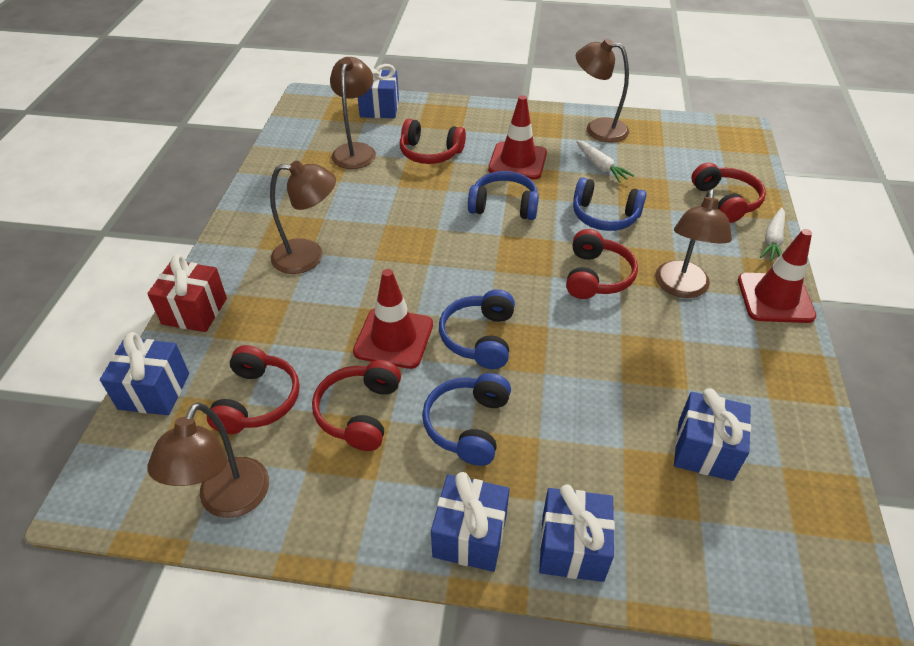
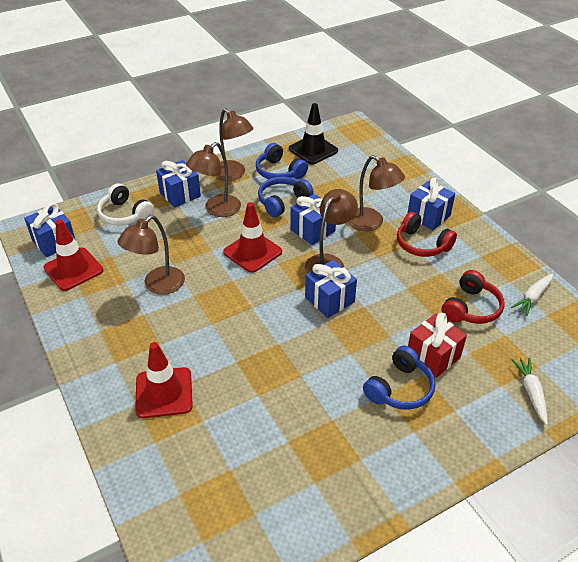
black traffic cone: none = 0 -> [289,103,338,165] = 1
blue headphones: [422,373,511,466] [439,289,515,369] [468,171,539,220] [573,177,647,231] = 4 -> [256,143,308,179] [258,177,313,217] [363,346,435,410] = 3
red headphones: [207,345,300,434] [312,360,401,451] [400,119,466,164] [566,229,638,299] [691,162,766,223] = 5 -> [397,212,457,257] [442,270,505,324] = 2
white headphones: none = 0 -> [97,183,154,225] = 1

